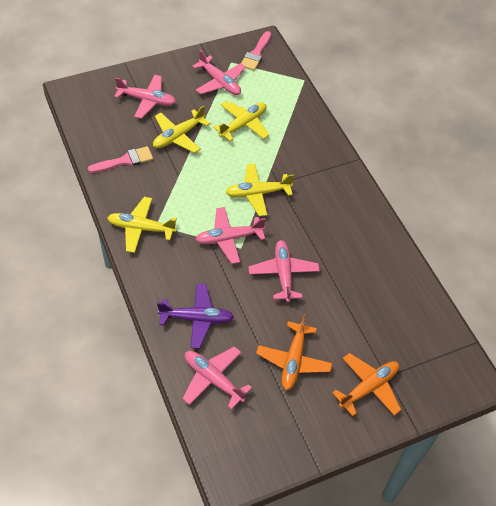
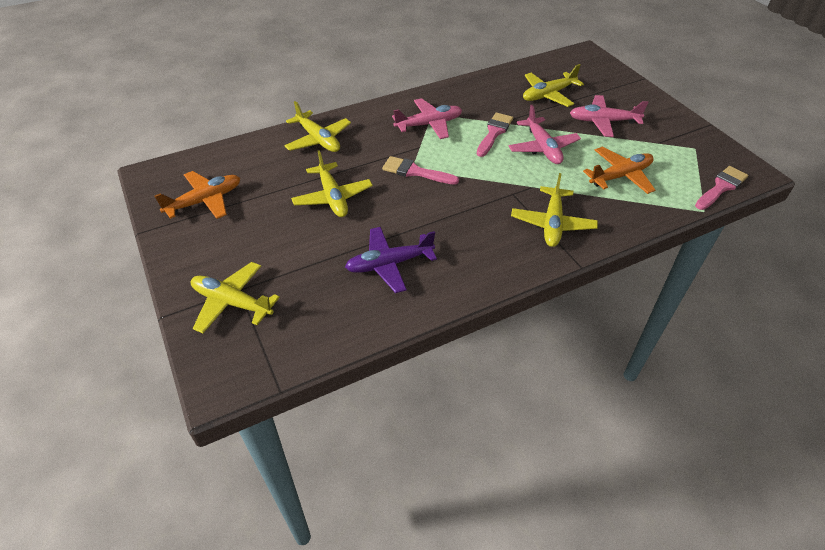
pink brush: [88,146,153,173] [241,31,271,71] = 2 -> [382,156,459,185] [477,113,513,157] [695,166,748,210] = 3
pink plane: [114,75,176,119] [182,346,252,410] [192,50,246,95] [195,207,266,264] [248,240,320,302] = 5 -> [392,98,462,139] [509,105,581,164] [570,95,648,137] = 3
yellow plane: [107,197,177,253] [153,105,210,153] [213,101,269,141] [226,164,294,216] = 4 -> [191,262,280,333] [284,101,351,152] [291,150,373,217] [511,173,598,247] [523,64,584,107] = 5

